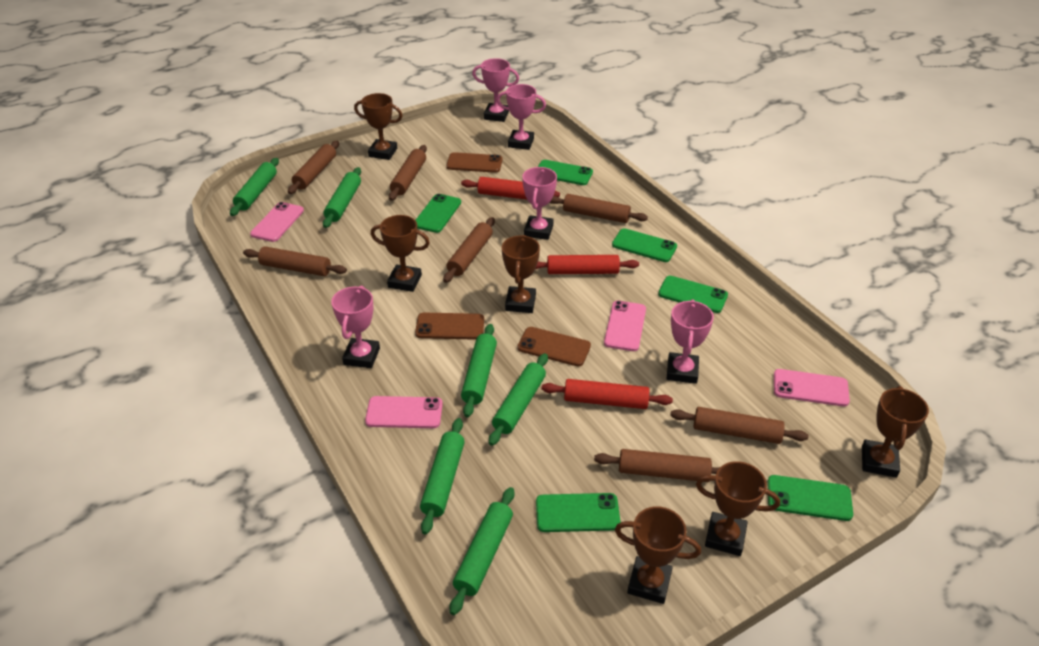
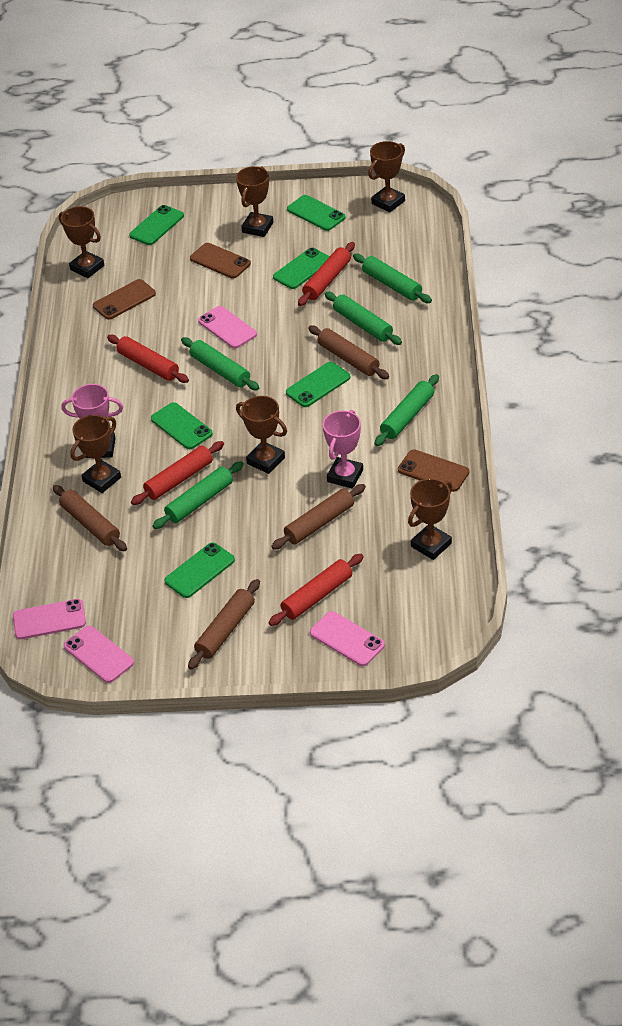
brown rolling pin: [243,246,347,276] [288,141,339,194] [389,145,427,201] [443,217,495,283] [550,194,648,223] [594,449,720,482] [670,407,809,444] = 7 -> [53,485,127,551] [188,579,260,670] [271,484,366,550] [308,325,389,379] = 4
green rolling pin: [230,158,279,216] [323,167,361,228] [420,418,465,535] [450,487,514,615] [461,324,497,417] [489,353,548,446] = 6 -> [153,461,244,529] [181,337,259,390] [325,292,402,345] [353,254,432,303] [375,374,439,446] = 5
pink trophy: [331,285,380,368] [472,58,519,122] [496,84,546,150] [522,167,557,240] [667,300,714,384] = 5 -> [61,384,123,458] [323,410,363,489] = 2
red rolling pin: [461,177,560,200] [536,255,639,274] [542,379,673,409] = 3 -> [107,335,189,383] [131,441,224,505] [269,554,364,626] [298,242,355,306] = 4

